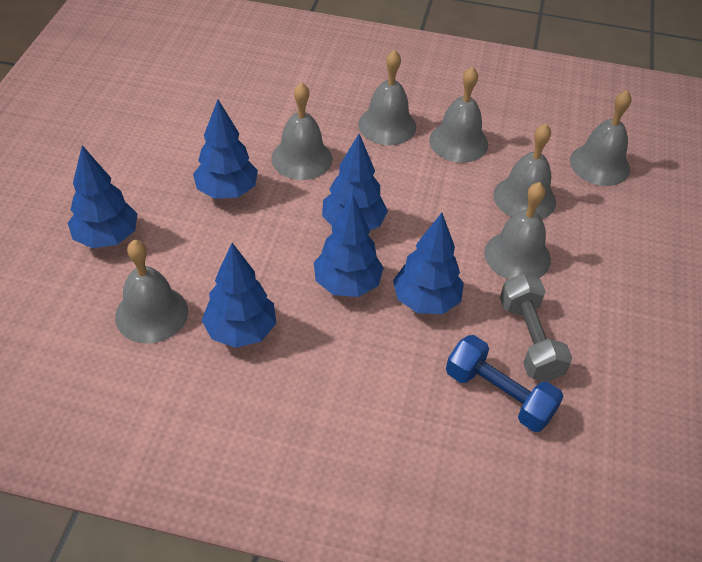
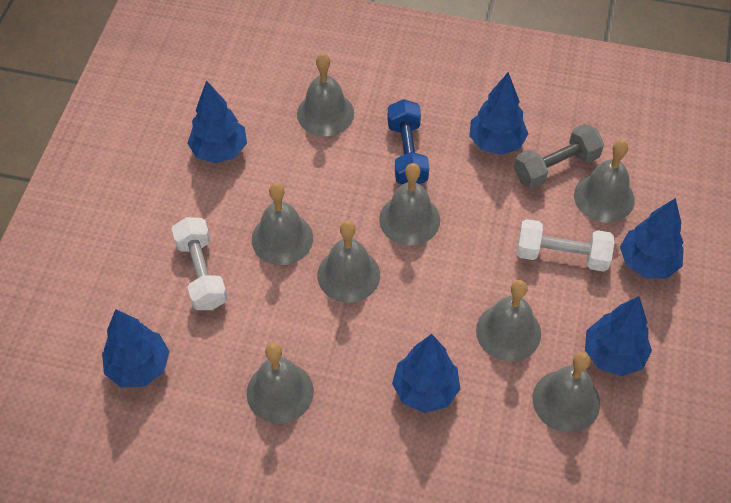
grey bell: [115,240,188,344] [271,82,332,180] [358,50,416,145] [429,67,488,163] [484,182,551,279] [493,124,556,219] [570,90,632,186] = 7 -> [247,343,314,424] [252,183,313,265] [297,54,354,136] [317,221,380,303] [379,163,440,246] [476,280,541,361] [533,352,600,433] [574,140,635,223] = 8
white dumbbell: none = 0 -> [172,217,227,310] [517,219,614,272] = 2

